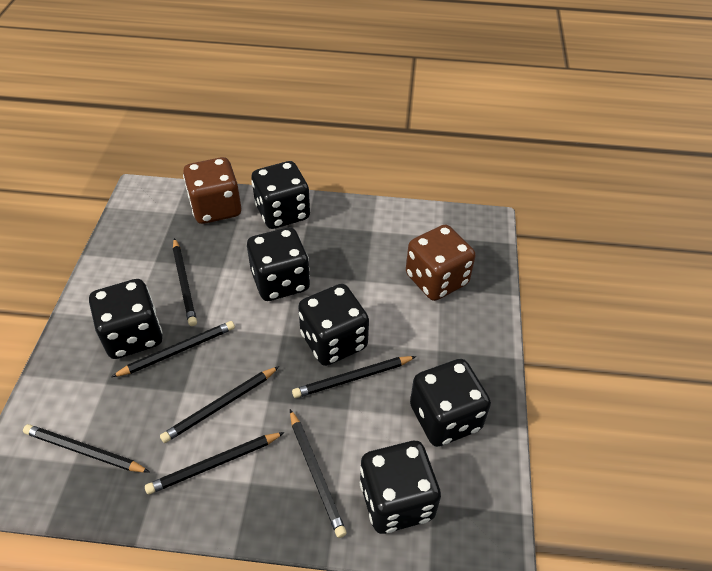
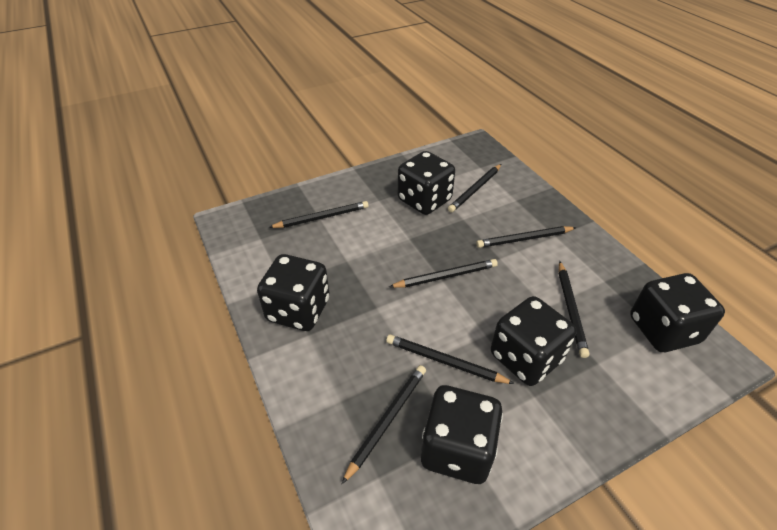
black dice: [89,279,163,359] [247,227,310,301] [251,161,310,229] [298,284,369,366] [359,441,441,534] [410,359,491,447] = 6 -> [257,254,330,331] [398,151,455,215] [421,385,503,484] [491,296,577,386] [630,273,725,352] = 5
brown dice: [183,157,241,224] [406,225,476,301] = 2 -> none = 0

